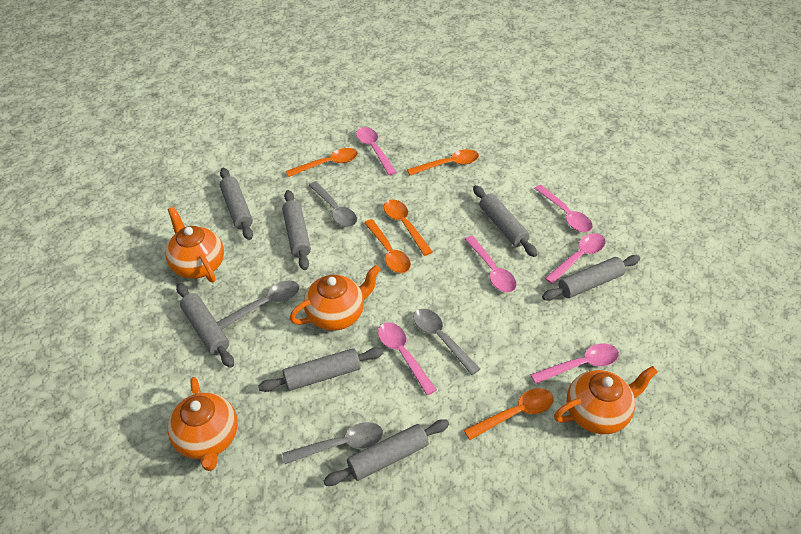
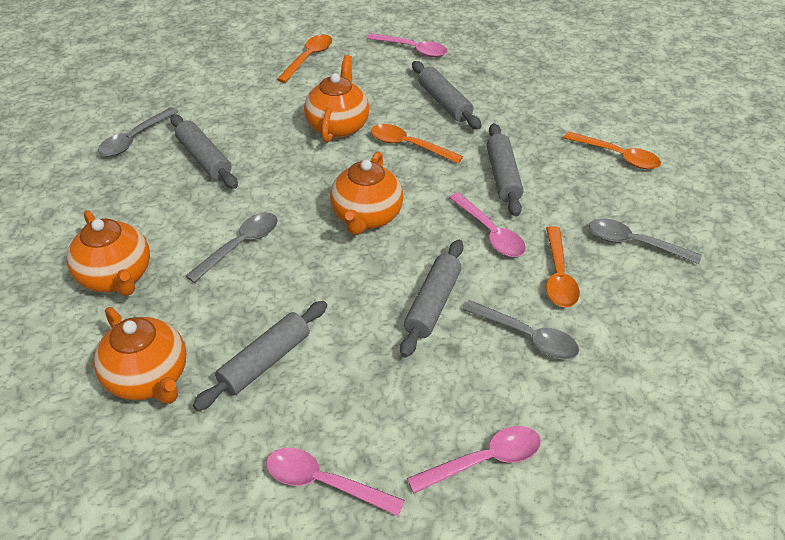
grey rolling pin: [176,283,234,368] [220,168,253,240] [258,347,383,392] [282,190,311,270] [323,419,449,486] [473,185,537,257] [542,255,640,301] = 7 -> [170,114,238,189] [193,301,327,411] [400,240,463,358] [412,61,481,129] [486,123,523,217] = 5
orange spoon: [286,148,358,177] [364,219,411,273] [384,199,433,256] [407,149,479,175] [464,388,554,440] = 5 -> [277,34,332,83] [371,124,463,164] [546,226,580,307] [564,132,661,169] = 4
pink spoon: [356,127,396,175] [378,322,437,395] [465,235,517,292] [530,344,619,384] [534,185,593,232] [545,233,606,284] = 6 -> [266,448,405,516] [367,33,448,57] [407,426,541,493] [449,193,526,257] = 4

